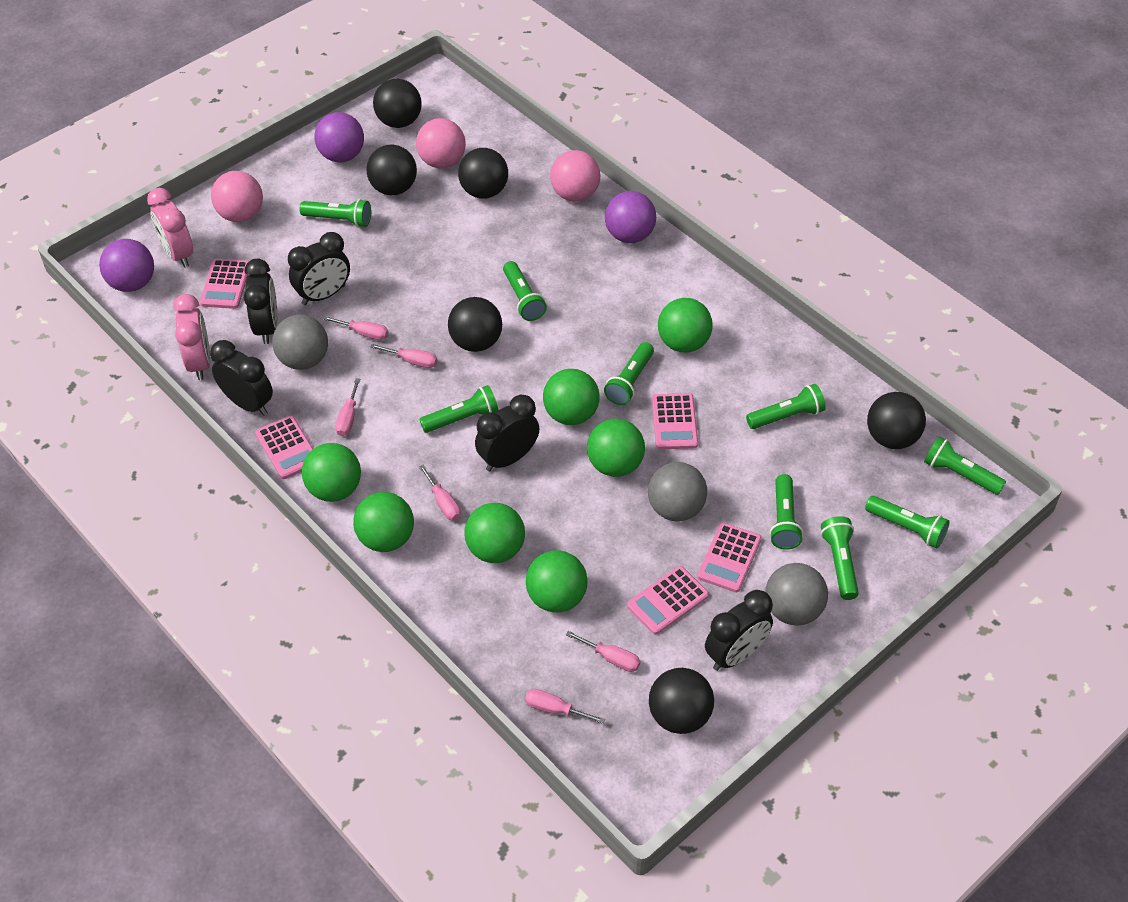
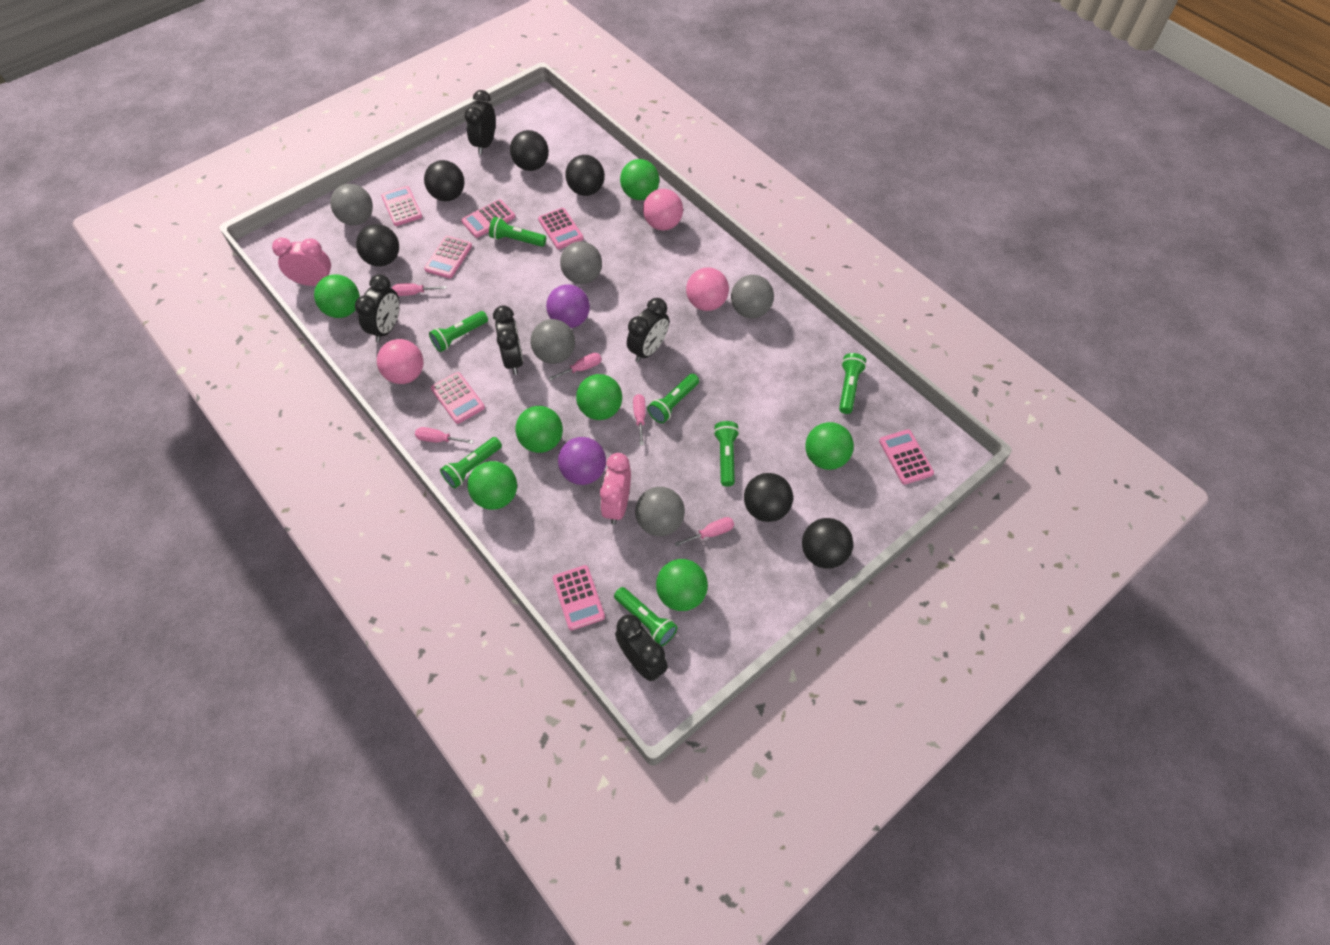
green flashlight: [300,199,371,227] [419,385,498,433] [503,261,547,321] [604,342,654,405] [746,384,826,429] [770,474,803,550] [821,516,859,600] [865,496,949,548] [924,436,1006,495] = 9 -> [429,311,488,352] [440,437,502,488] [489,217,546,247] [614,587,678,646] [648,374,699,423] [713,421,739,486] [839,353,866,414] = 7
grey ball: [272,315,328,370] [648,462,707,521] [765,563,828,626] = 3 -> [330,184,373,225] [531,319,575,364] [560,241,602,284] [635,487,685,536] [731,275,774,318] = 5
pink calculator: [200,259,249,309] [255,416,313,479] [627,566,709,635] [652,393,698,449] [697,522,762,592] = 5 -> [381,186,422,226] [424,236,472,279] [431,372,485,424] [461,199,515,238] [538,208,584,249] [553,565,605,630] [879,429,934,485] = 7
pink screwdriver: [323,316,388,340] [335,378,360,436] [370,344,437,368] [419,465,461,521] [525,689,605,724] [566,631,640,672] = 6 -> [392,283,447,296] [415,427,474,444] [549,353,602,381] [633,394,646,445] [675,517,734,547] = 5
purple ball: [99,239,154,292] [314,112,364,163] [605,191,656,243] = 3 -> [546,284,590,328] [558,437,606,485] = 2

